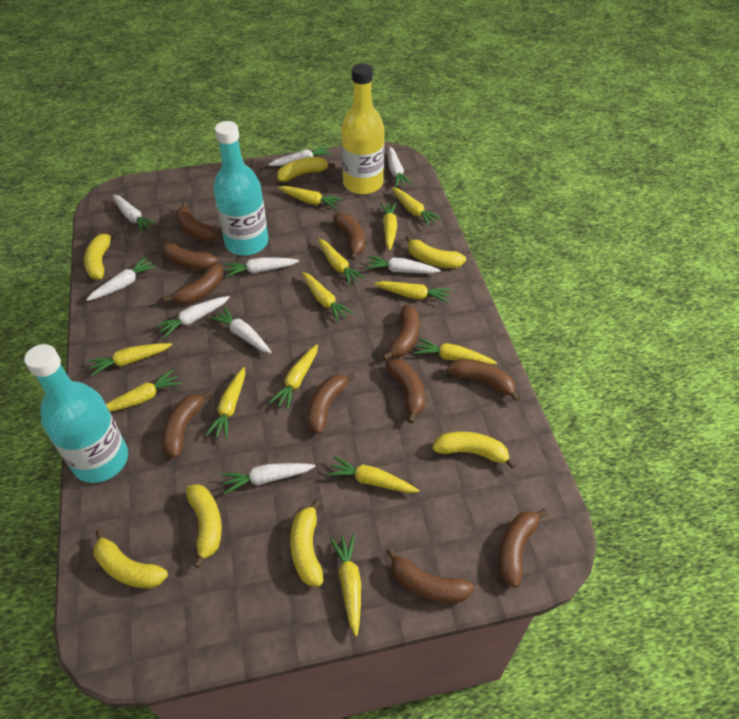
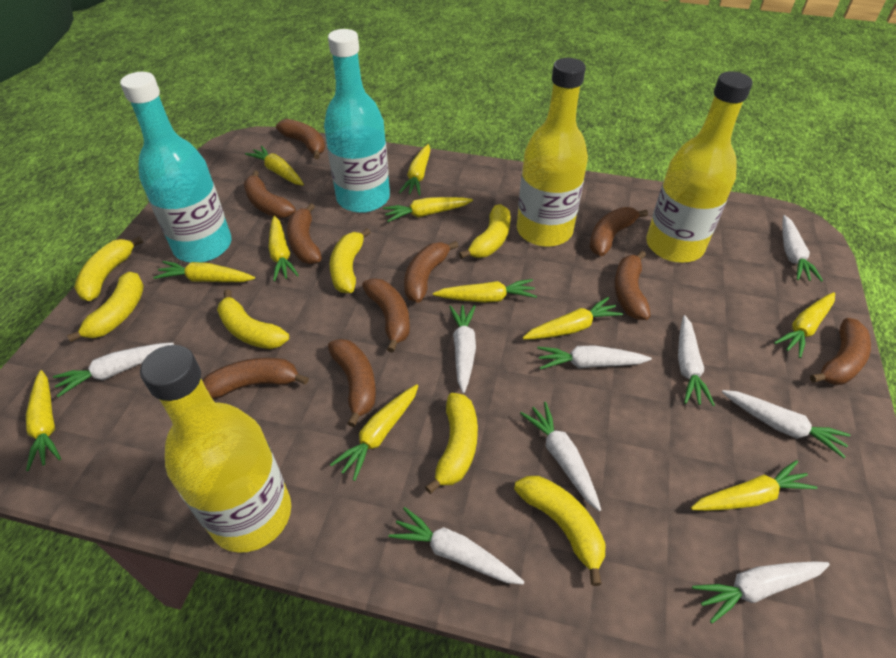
brown banana: [162,237,218,269] [162,391,211,458] [163,263,224,305] [176,202,218,241] [307,373,356,434] [333,213,365,260] [382,305,419,360] [385,358,425,423] [386,547,474,603] [447,359,520,402] [499,509,548,588] = 11 -> [202,358,309,399] [244,170,296,218] [276,119,325,159] [287,203,322,264] [328,339,376,427] [362,278,410,353] [404,241,458,303] [589,207,648,256] [614,251,650,320] [810,318,871,385] = 10
yellow bottle: [341,63,385,194] = 1 -> [140,345,291,553] [517,58,588,247] [646,71,753,263] = 3
yellow carrot: [87,343,172,376] [106,369,182,412] [206,367,245,439] [269,344,318,410] [278,186,343,209] [302,272,353,322] [318,239,365,286] [326,456,419,493] [330,534,361,637] [375,281,451,303] [380,202,397,250] [391,187,442,227] [414,338,497,365] = 13 -> [26,370,61,471] [153,261,255,282] [245,145,304,185] [268,216,299,281] [330,384,419,481] [383,197,473,222] [399,144,430,196] [433,279,537,303] [522,297,623,339] [691,460,817,511] [774,292,835,358] = 11

